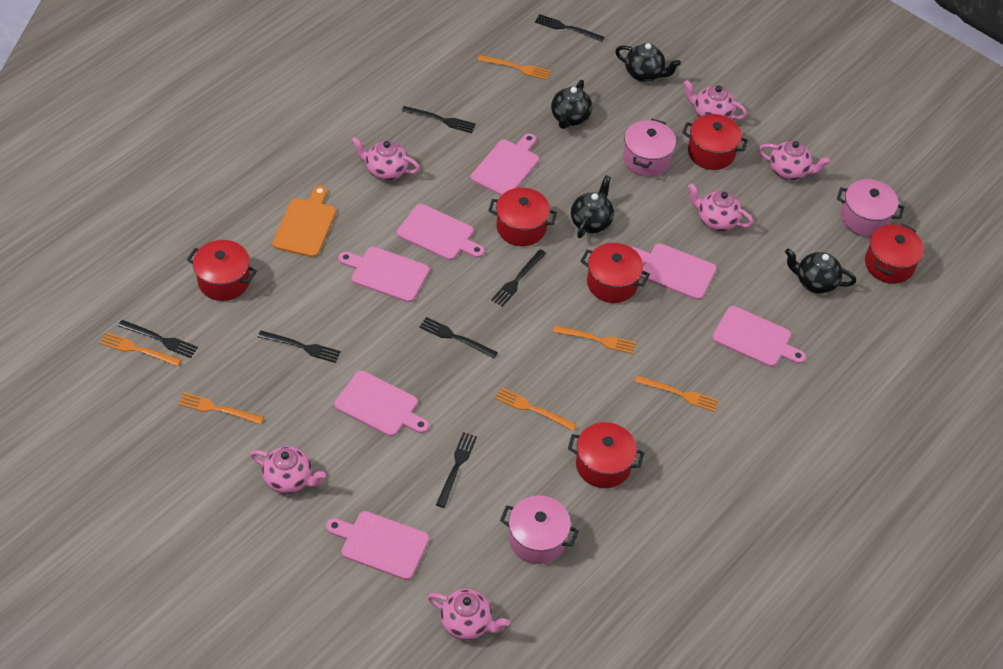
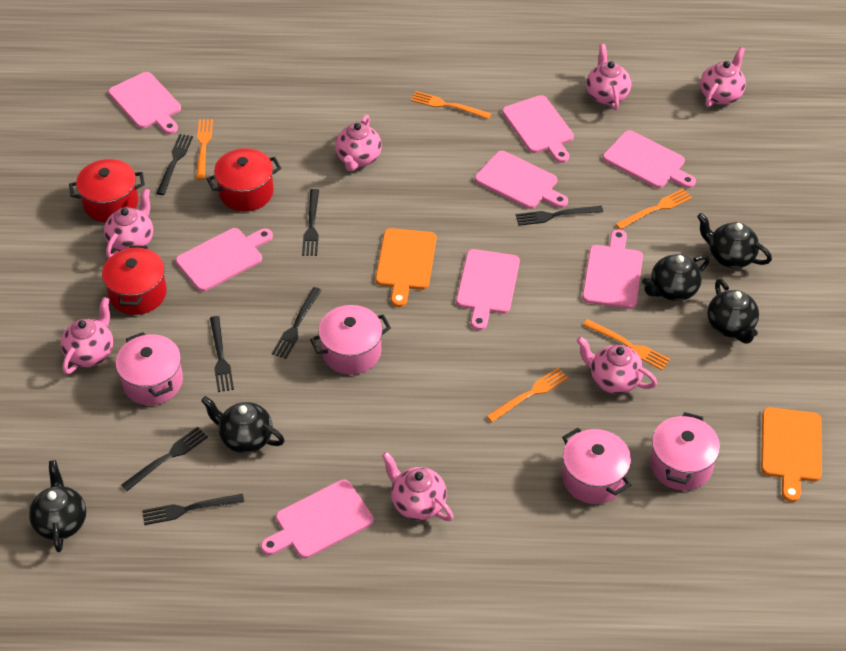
black teapot: [551,80,592,129] [571,175,614,238] [615,43,681,82] [785,249,856,294] = 4 -> [29,460,86,552] [201,396,285,453] [642,254,710,301] [697,213,772,268] [707,279,759,344] = 5
orange cutting board: [272,186,336,257] = 1 -> [376,228,436,307] [761,407,822,502] = 2
orange fork: [100,332,181,367] [178,392,264,425] [478,55,550,80] [495,387,577,431] [553,325,636,354] [635,375,719,412] = 6 -> [196,119,213,180] [411,91,491,119] [487,368,568,422] [583,319,670,370] [616,189,692,230] = 5
pink cutting board: [326,511,429,580] [334,371,429,437] [338,247,429,302] [397,204,485,260] [471,133,539,196] [631,243,716,300] [712,306,806,367] = 7 -> [108,72,181,134] [176,228,273,292] [261,479,374,559] [456,249,520,330] [475,151,568,209] [502,95,574,163] [582,229,643,309] [603,130,696,188] = 8
pink pot: [500,495,579,564] [623,119,676,177] [837,179,905,237] = 3 -> [116,332,183,405] [310,305,391,375] [562,428,631,504] [650,412,720,490] = 4
pink teapot: [250,446,326,494] [351,137,420,181] [428,589,510,640] [683,80,747,120] [688,183,753,231] [759,141,831,180] = 6 -> [61,297,113,374] [104,188,153,259] [335,115,382,171] [382,452,453,521] [576,336,657,394] [586,44,631,110] [700,47,746,107] = 7
red pot: [187,240,257,301] [488,187,557,246] [568,422,644,488] [580,243,650,303] [682,114,748,170] [865,224,924,284] = 6 -> [69,159,145,222] [102,246,167,315] [207,148,281,212] = 3

